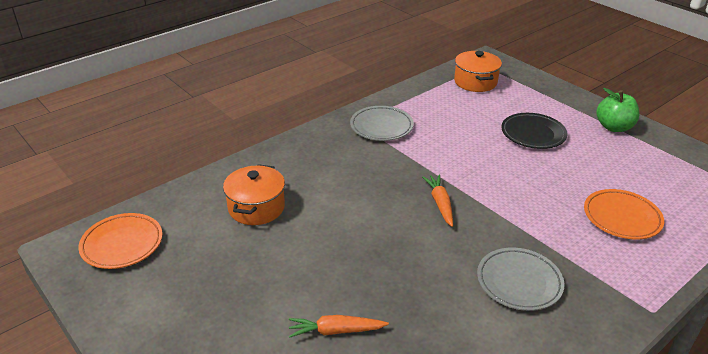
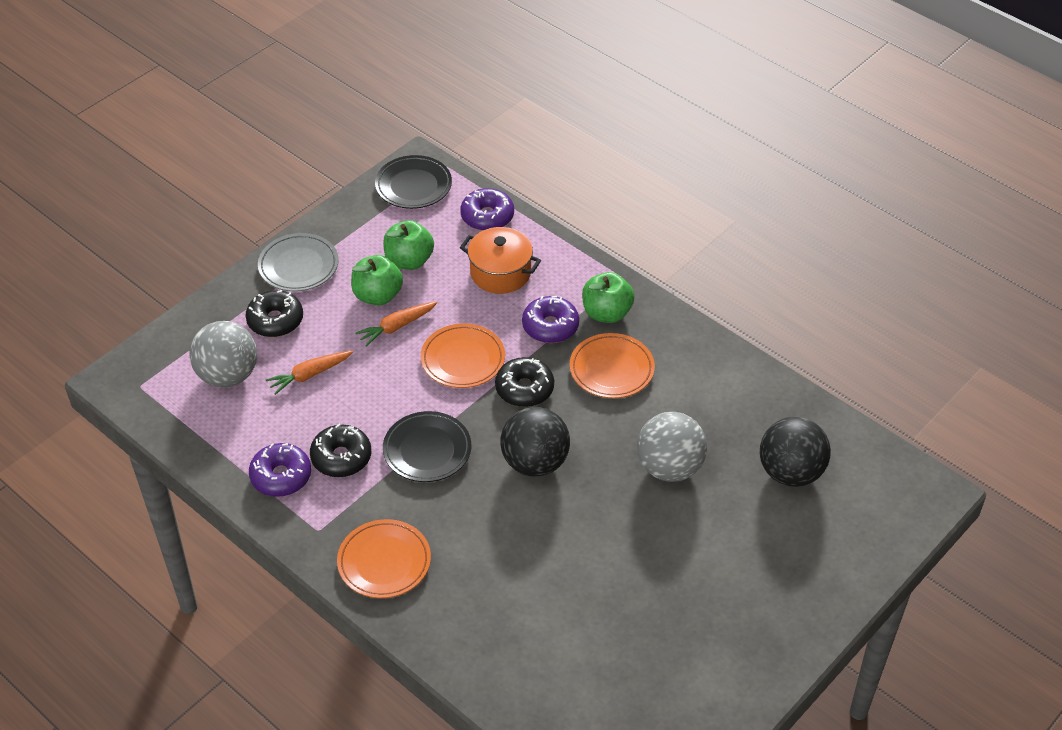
black ball: none = 0 -> [500,407,570,477] [760,417,831,487] = 2
black donut: none = 0 -> [245,290,303,337] [310,424,371,477] [495,357,554,407] = 3
black plate: [502,113,568,149] = 1 -> [375,155,452,209] [383,411,471,482] = 2
green apple: [596,88,640,132] = 1 -> [351,255,403,305] [383,220,434,270] [582,272,635,323] = 3
grey ball: none = 0 -> [190,321,257,387] [637,412,707,482] = 2
grey plate: [350,106,414,141] [477,248,565,311] = 2 -> [258,233,339,291] = 1
orange plate: [78,213,162,269] [584,189,664,239] = 2 -> [337,519,431,598] [421,323,505,388] [570,333,655,398] = 3
orange pot: [223,164,285,225] [454,51,502,92] = 2 -> [460,227,541,294] = 1
purple donut: none = 0 -> [249,443,311,497] [460,188,514,231] [522,296,579,343] = 3

